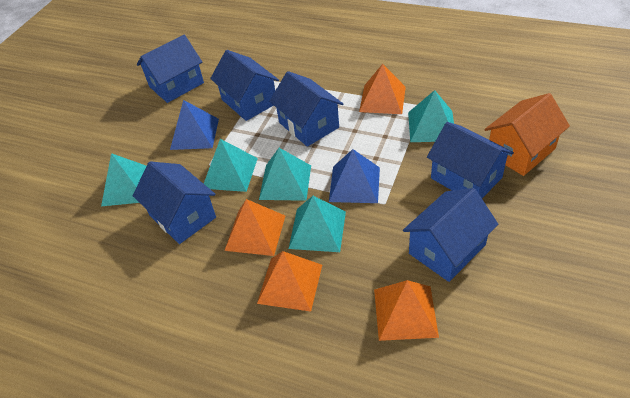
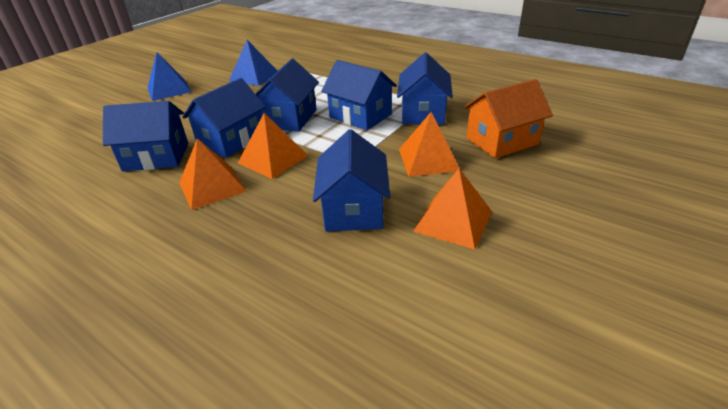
turquoise pyramid: [101,153,146,206] [204,139,258,192] [259,148,311,201] [289,196,346,252] [408,90,454,142] = 5 -> none = 0

